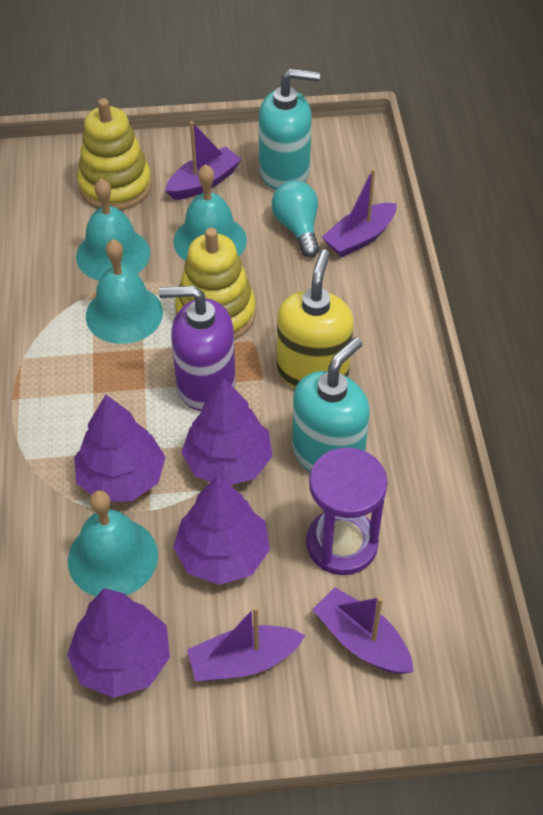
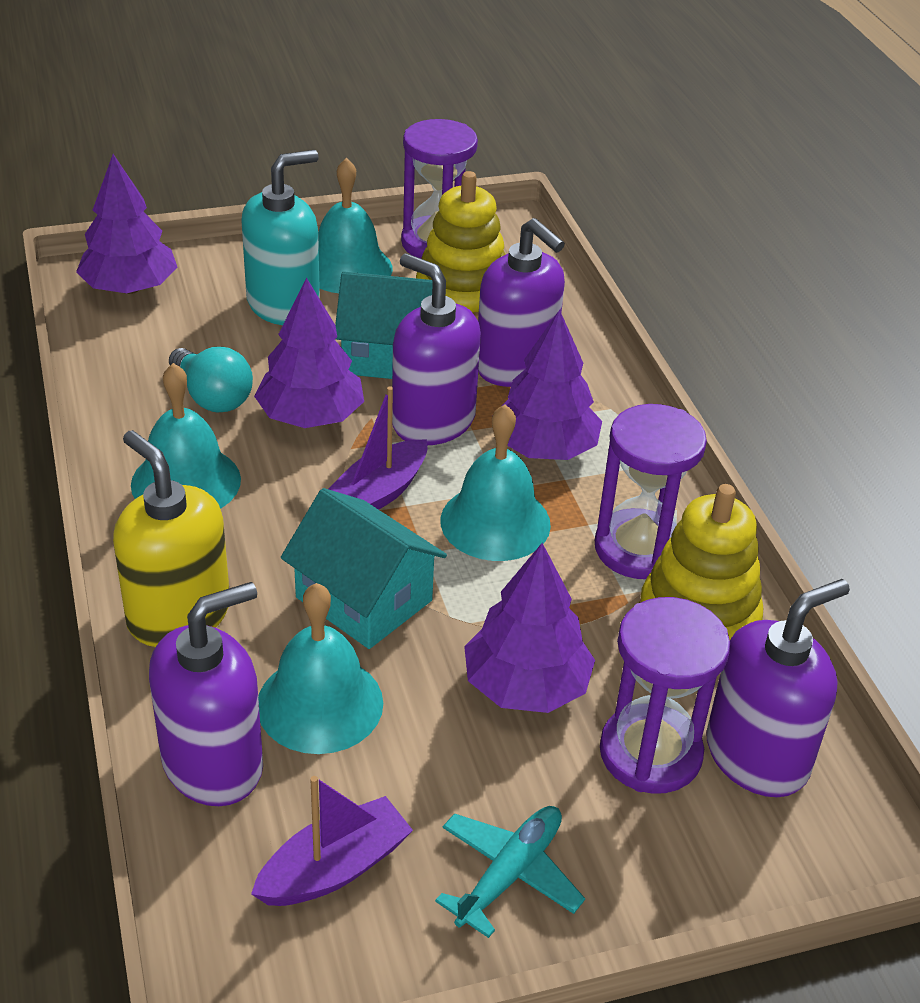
purple boat: [165,121,242,200] [187,606,306,681] [312,587,414,674] [322,168,397,257] = 4 -> [251,776,413,906] [329,386,427,510] = 2
purple hourglass: [306,448,388,575] = 1 -> [401,119,478,259] [595,404,707,579] [600,597,730,794] = 3
purple soap dispenser: [159,286,235,411] = 1 -> [149,582,263,806] [392,253,481,445] [478,218,565,387] [706,579,850,797] = 4
turquoise house: none = 0 -> [281,488,447,649] [335,271,433,379] = 2
turquoise plane: none = 0 -> [435,806,585,938] = 1
turquoise soap dispenser: [259,69,320,190] [292,337,370,472] = 2 -> [241,150,320,325] = 1

